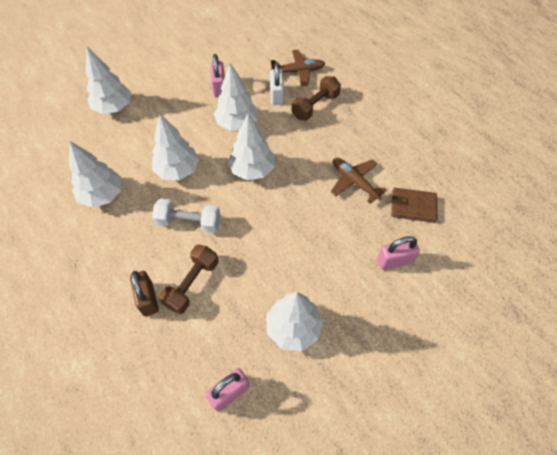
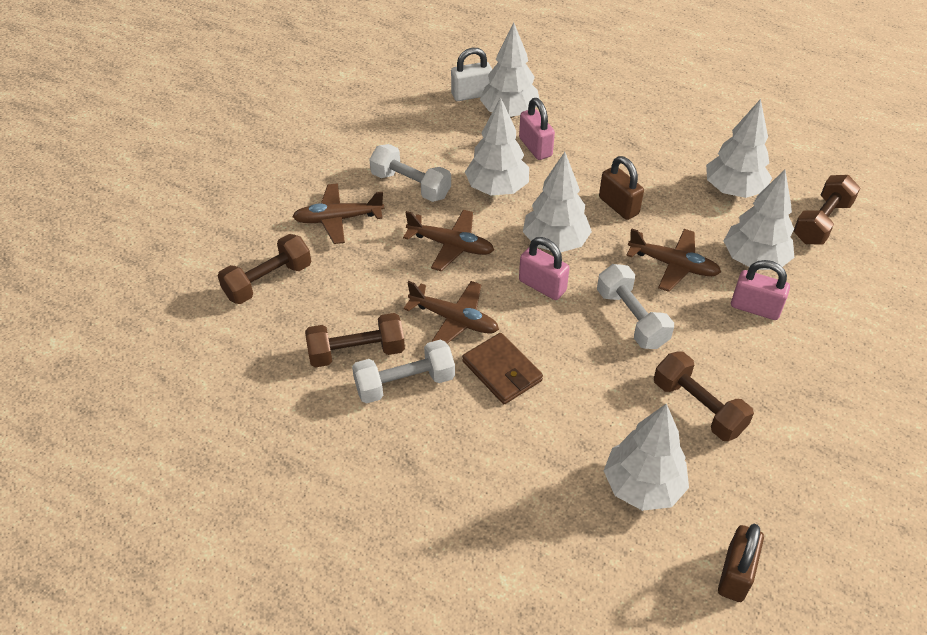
brown dumbbell: [159,245,218,314] [291,76,341,121] = 2 -> [218,234,311,304] [305,313,405,368] [654,351,754,441] [794,175,860,245] = 4
brown padlock: [130,271,159,316] = 1 -> [599,156,644,220] [718,524,764,602] = 2
brown plane: [271,50,325,86] [331,158,387,204] = 2 -> [292,183,384,244] [403,210,494,271] [403,281,499,344] [626,228,721,292] = 4
white dumbbell: [152,198,221,233] = 1 -> [352,340,455,403] [369,144,451,202] [597,264,674,349] = 3

